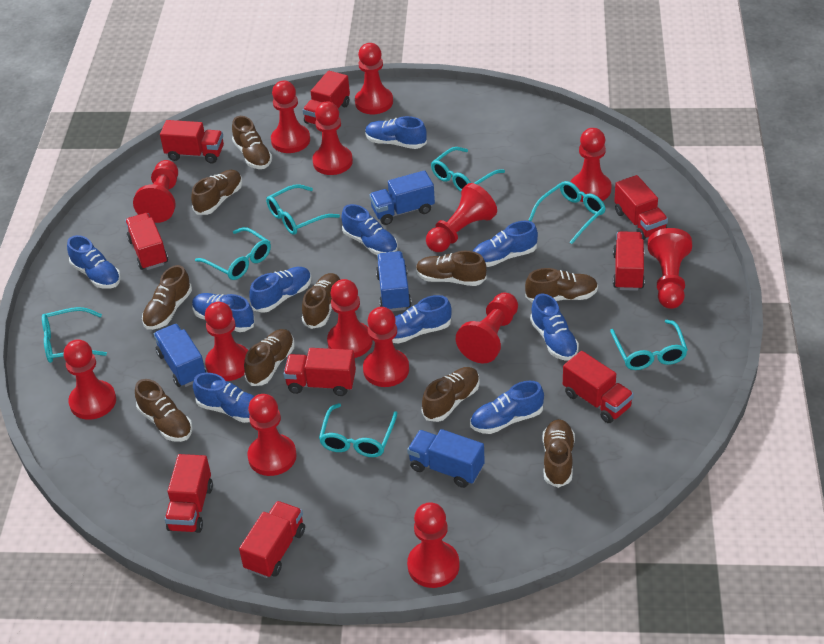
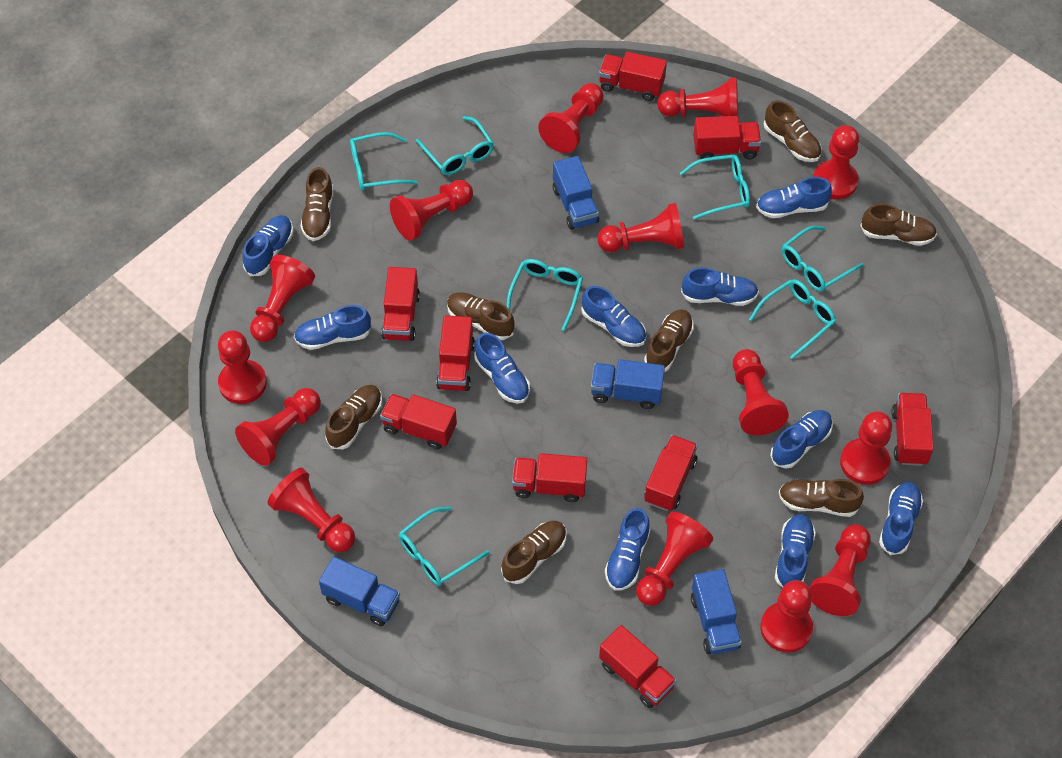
brown shoe: [135,379,193,442] [142,265,192,330] [191,170,242,215] [232,116,272,169] [244,329,295,386] [302,273,341,329] [416,251,487,286] [422,367,480,422] [525,268,598,303] [542,419,575,488] = 10 -> [301,167,334,241] [325,385,382,449] [447,292,515,340] [501,521,567,584] [644,309,694,372] [764,101,822,162] [779,479,864,517] [860,203,937,246] = 8

